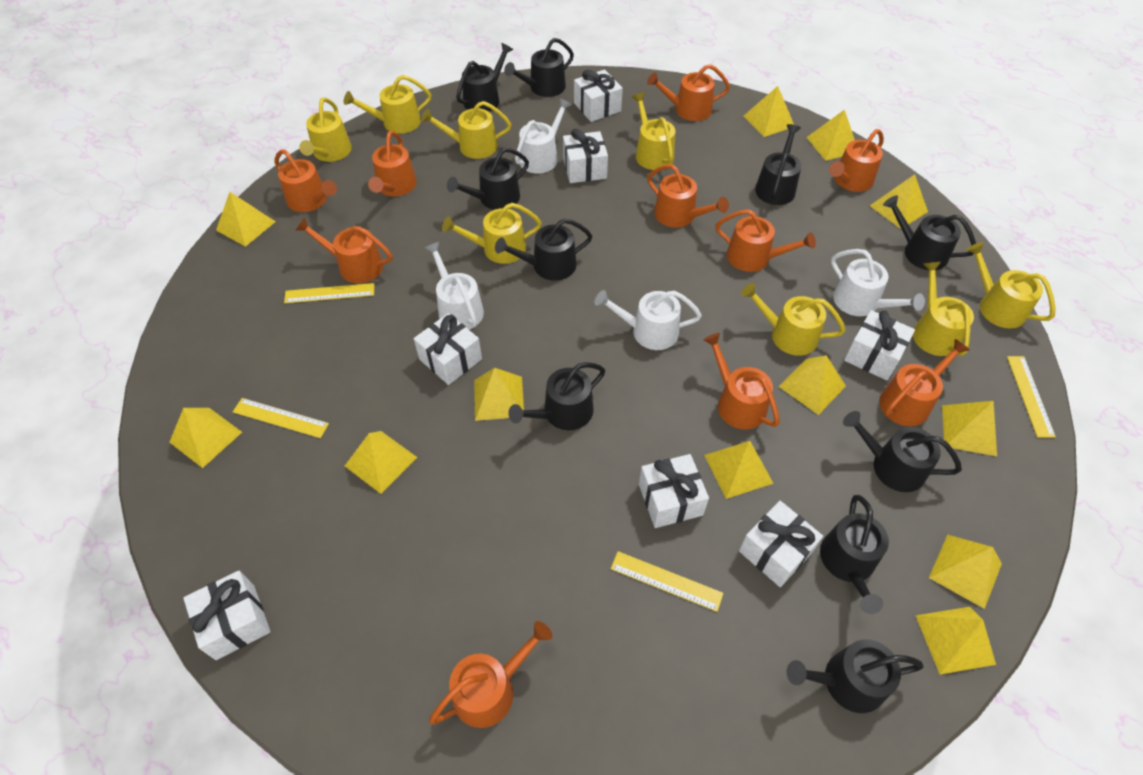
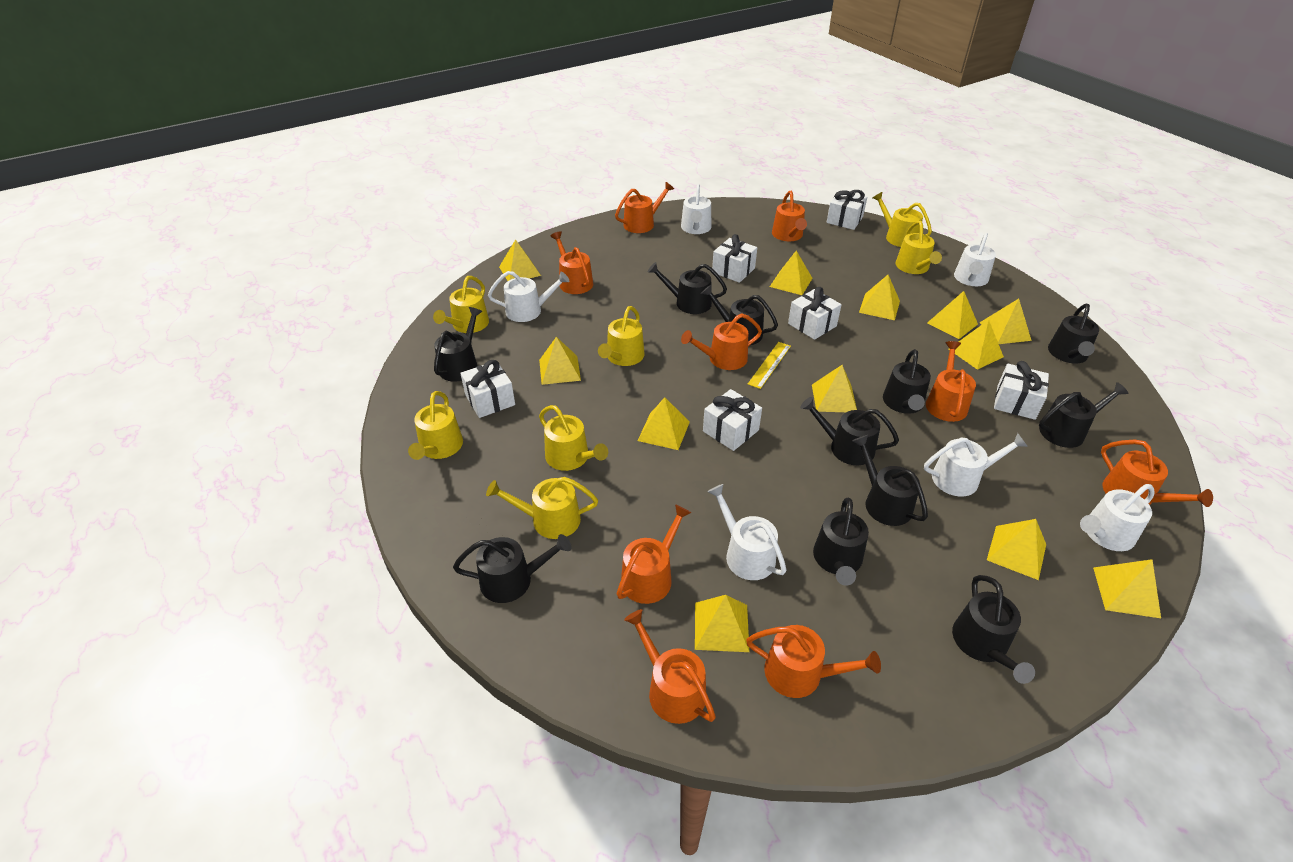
black watering can: [447,148,529,210] [456,43,513,112] [495,218,592,281] [504,38,574,97] [508,362,605,430] [755,124,801,205] [786,639,924,713] [820,495,889,614] [843,411,962,492] [883,195,976,270] = 10 -> [434,307,482,382] [453,534,571,603] [648,262,727,314] [701,285,778,345] [800,397,899,465] [813,498,869,586] [852,435,928,526] [883,349,931,414] [952,575,1035,684] [1039,382,1129,448] [1048,304,1099,364] = 11
orange watering can: [275,149,337,212] [296,217,392,283] [368,131,417,196] [429,621,552,728] [647,64,730,121] [647,164,729,228] [703,333,780,429] [715,209,816,272] [829,129,884,192] [879,339,970,426] = 10 -> [550,231,593,294] [615,182,674,233] [617,504,691,604] [624,609,716,724] [681,313,762,370] [746,625,881,698] [772,191,807,241] [926,341,976,422] [1101,440,1213,507] = 9
white gift: [183,571,270,660] [414,313,482,385] [563,129,608,183] [574,69,623,122] [639,454,709,528] [739,501,823,587] [844,310,915,380] = 7 -> [460,360,515,418] [703,389,762,451] [712,234,757,283] [788,287,842,340] [826,190,867,230] [994,361,1049,420] = 6
white watering can: [425,242,484,330] [515,98,572,174] [595,290,702,350] [831,249,925,316] = 4 -> [488,271,569,322] [681,184,711,234] [707,484,786,580] [924,433,1028,497] [954,233,996,286] [1080,484,1155,551] = 6
yellow ruler: [233,398,329,438] [284,283,374,303] [611,551,723,612] [1007,356,1056,438] = 4 -> [748,342,791,389] = 1
yellow watering can: [299,97,352,162] [344,75,431,134] [421,101,511,159] [442,203,542,264] [632,92,675,170] [741,283,846,356] [913,262,974,356] [966,242,1056,328] = 8 -> [408,391,463,460] [433,276,489,333] [486,477,598,539] [539,405,608,471] [598,306,645,366] [873,192,932,247] [896,221,942,274] = 7

